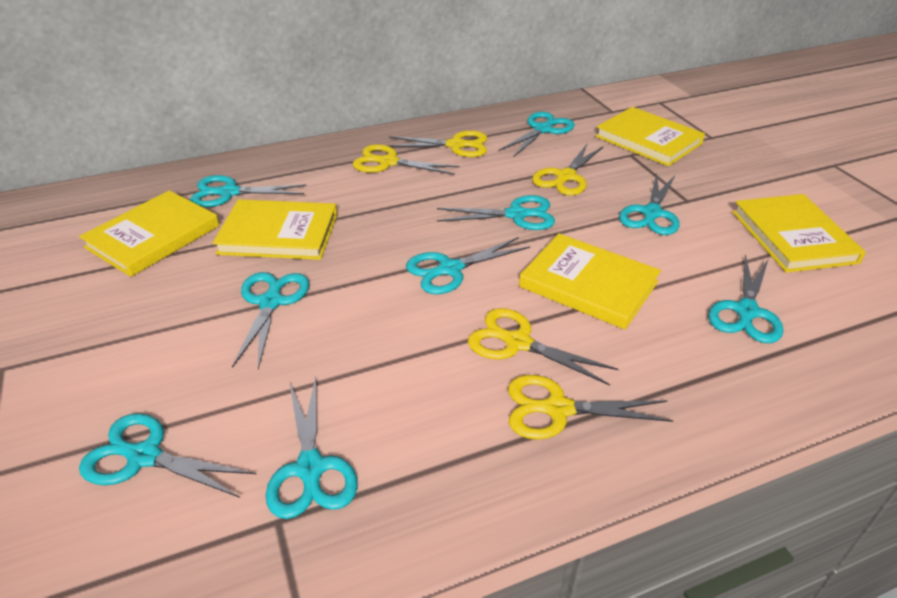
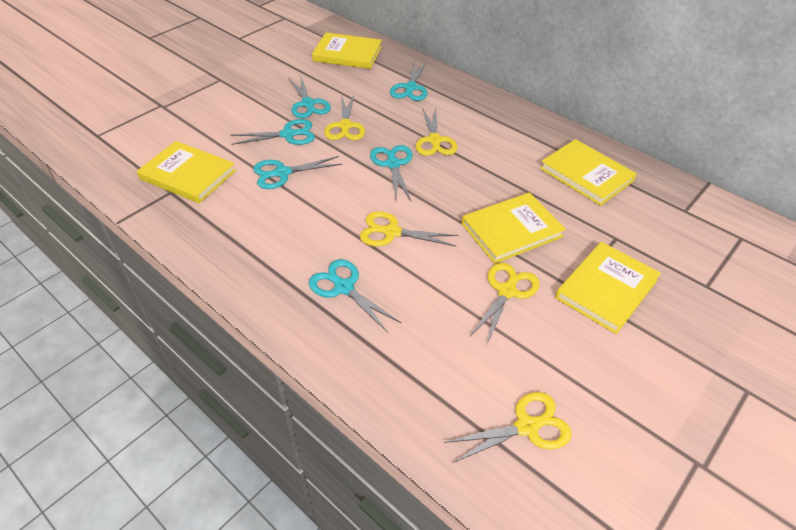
turquoise scissors: [79,413,256,498] [190,175,307,207] [232,272,309,369] [266,377,358,519] [406,237,530,294] [437,195,555,230] [499,112,575,156] [619,172,680,235] [708,254,783,343] = 9 -> [231,119,315,145] [253,156,343,189] [289,74,331,118] [309,259,401,333] [370,145,412,201] [390,62,427,101] = 6

